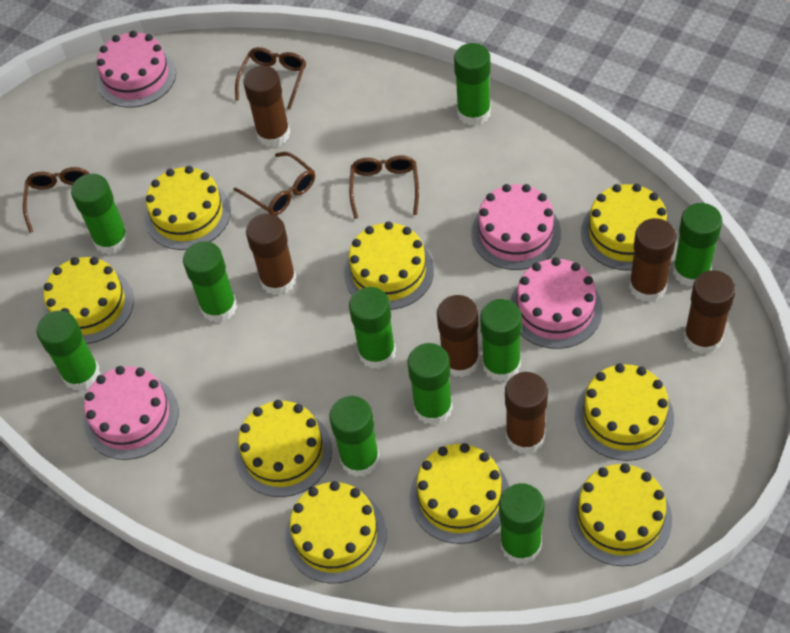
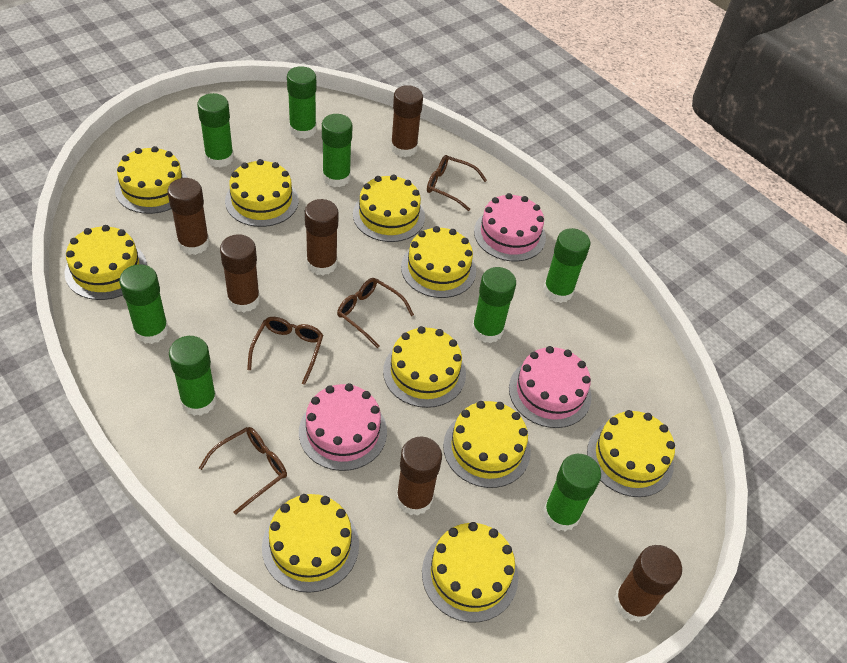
green glue stick: [37,310,100,391] [71,174,129,255] [183,241,237,323] [329,396,379,477] [349,287,396,369] [407,343,453,425] [454,43,491,126] [480,299,522,382] [499,483,544,564] [673,203,722,287] = 10 -> [119,264,169,344] [169,336,217,416] [197,93,234,168] [287,66,317,139] [322,114,353,187] [472,267,516,343] [543,228,590,303] [543,454,601,532] = 8
pink cake: [84,366,178,460] [97,31,176,108] [471,184,561,270] [510,257,603,349] = 4 -> [299,383,387,471] [474,193,546,261] [509,346,592,428] = 3
yellow cake: [43,257,134,344] [145,166,231,250] [235,400,332,497] [285,481,386,584] [344,221,434,310] [410,443,509,544] [568,463,672,566] [575,364,674,461] [581,184,670,271] = 9 -> [65,225,147,300] [115,146,188,214] [225,159,298,227] [262,494,359,593] [353,174,425,242] [383,326,466,408] [401,226,476,298] [422,522,518,622] [443,401,531,488] [587,410,675,497] = 10

